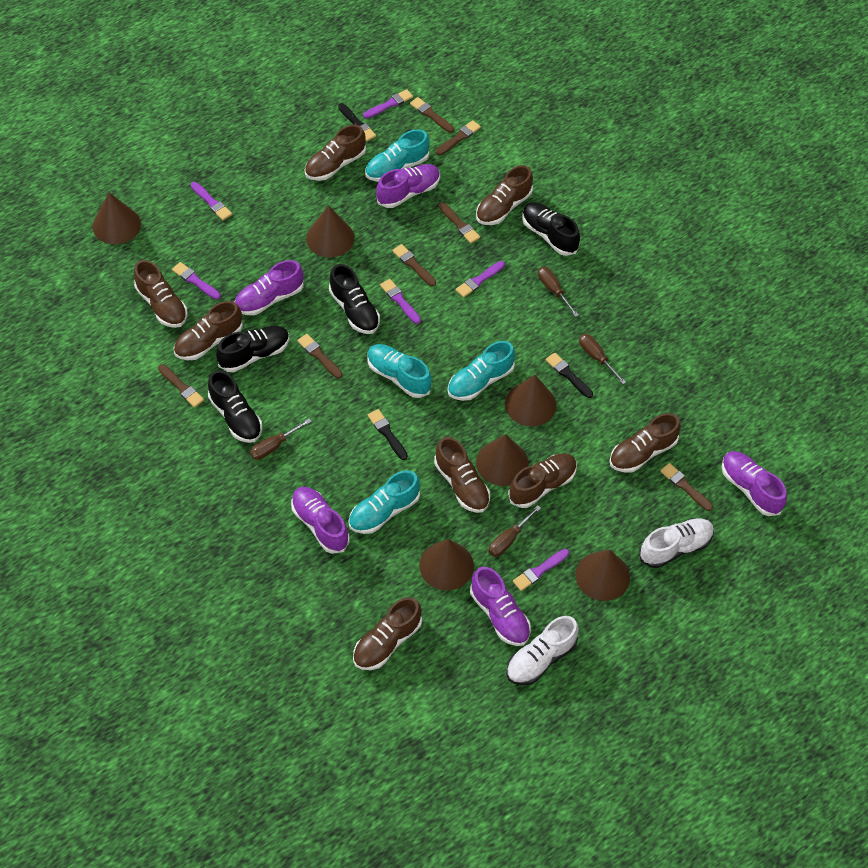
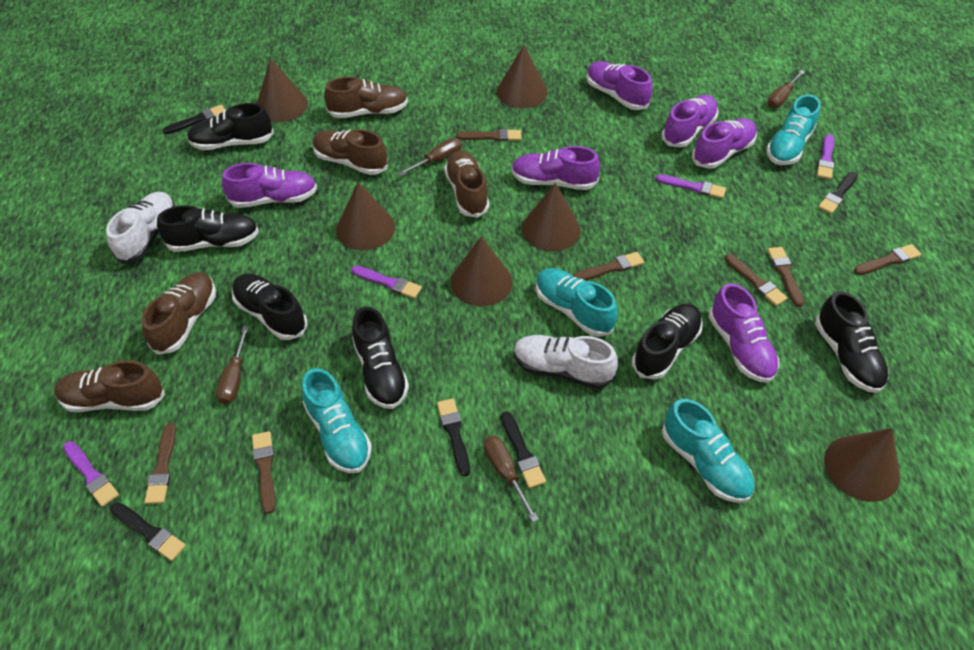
black brush: [338,103,376,141] [368,409,408,460] [546,353,593,398] = 3 -> [110,502,186,561] [163,105,226,134] [437,398,470,476] [501,412,546,489] [818,172,858,214] = 5
black shoe: [208,370,262,443] [216,326,289,372] [329,264,380,334] [522,202,580,256] = 4 -> [157,205,259,252] [187,103,274,150] [232,273,308,340] [352,307,409,409] [632,304,703,380] [815,291,889,393] = 6
brown shoe: [134,260,187,328] [174,301,243,360] [305,125,366,181] [353,597,422,670] [434,437,490,513] [476,165,533,225] [508,453,577,508] [610,413,681,473] = 8 -> [54,360,165,412] [141,272,216,355] [313,129,388,175] [324,77,408,118] [444,151,490,218] = 5
purple brush: [172,262,221,300] [191,182,232,220] [363,89,413,119] [380,279,421,324] [456,261,505,298] [513,549,569,591] = 6 -> [63,441,119,507] [351,266,422,299] [656,174,726,199] [817,134,834,179] = 4
purple shoe: [234,260,304,315] [291,487,349,554] [376,164,440,208] [470,567,531,646] [722,451,787,516] = 5 -> [222,163,317,208] [511,146,600,190] [586,61,652,110] [662,95,718,147] [692,118,757,169] [709,283,779,383] = 6

